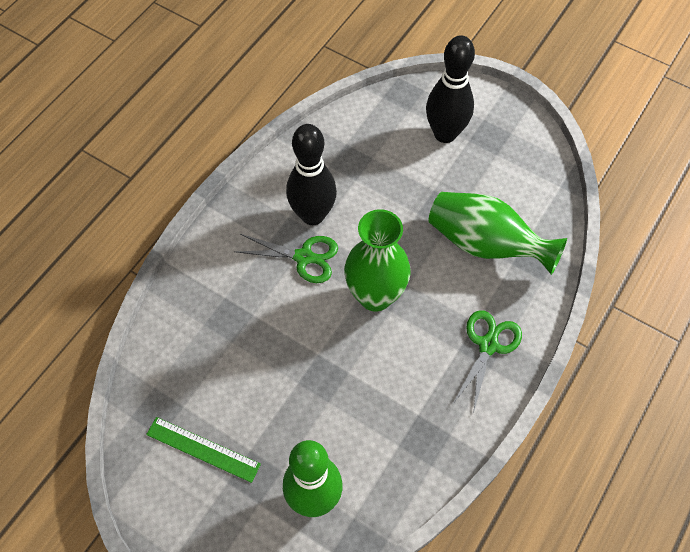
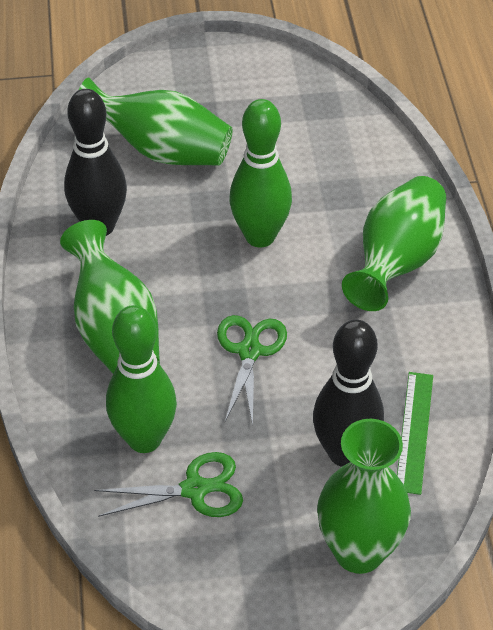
green bowling pin: [283,440,343,517] = 1 -> [106,305,177,453] [229,99,292,247] = 2
green vase: [344,209,411,312] [429,192,567,275] = 2 -> [60,220,160,374] [79,77,233,165] [317,419,411,574] [342,176,446,311] = 4

